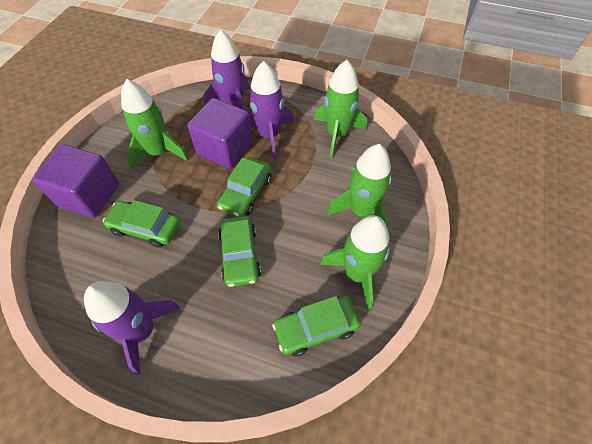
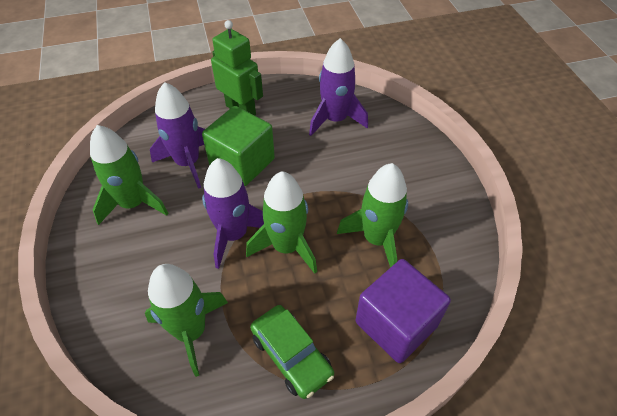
green car: [103,200,180,248] [217,157,272,217] [218,216,261,287] [272,296,361,356] = 4 -> [250,305,334,399] = 1
green cube: none = 0 -> [202,106,275,186] = 1
green robot: none = 0 -> [211,20,263,115] = 1
purple cube: [32,145,119,218] [187,98,253,169] = 2 -> [355,259,451,363] = 1

